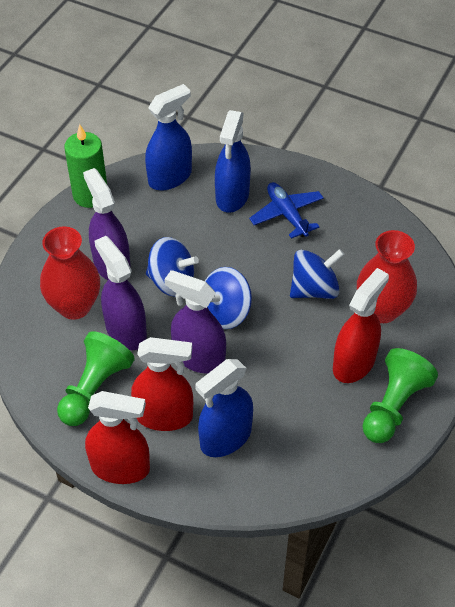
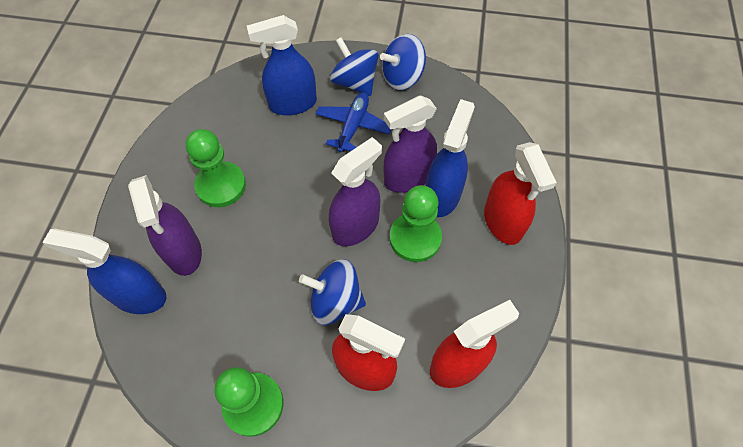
green candle: [64,124,107,208] = 1 -> none = 0
green pawn: [57,331,135,426] [363,348,438,443] = 2 -> [186,129,246,207] [214,367,283,437] [390,185,442,262] = 3
red vase: [40,226,100,320] [357,230,417,323] = 2 -> none = 0

